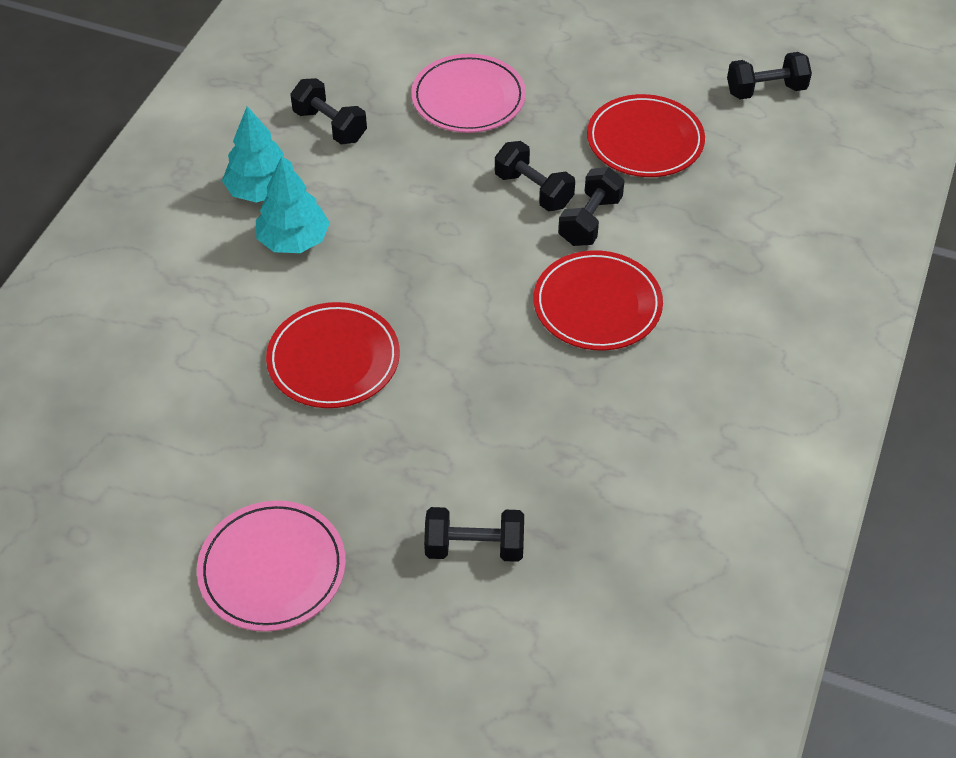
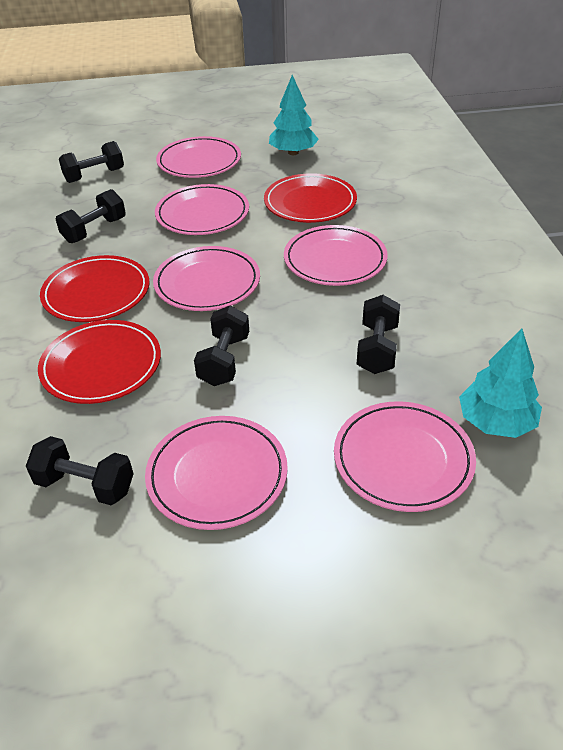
pink plate: [197,501,346,632] [411,54,526,133] = 2 -> [145,416,288,530] [153,246,260,311] [155,184,249,235] [156,136,241,178] [284,225,388,286] [334,401,476,512] = 6

